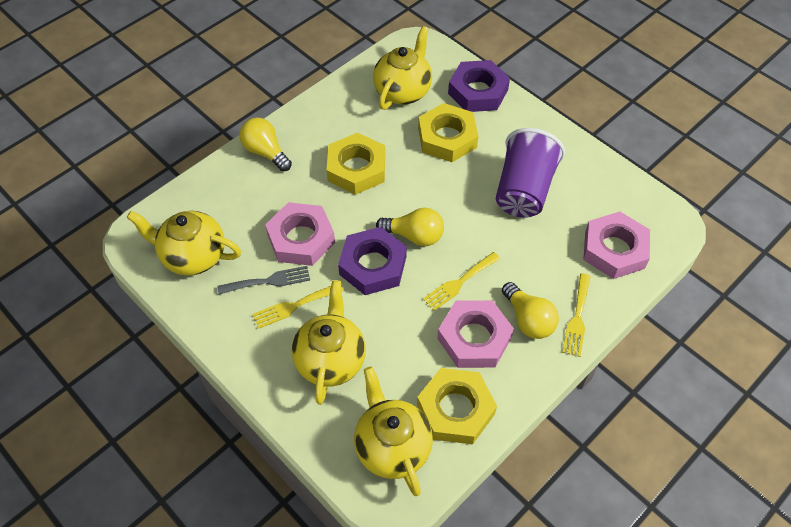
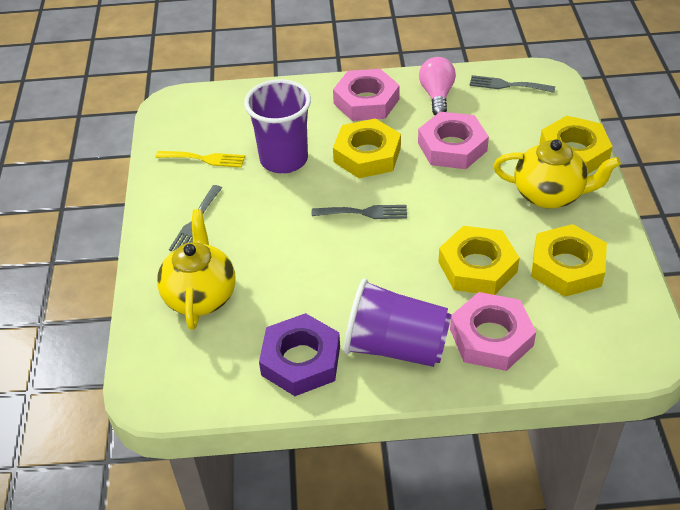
grey fork: [217,266,310,295] = 1 -> [169,185,222,251] [312,205,407,219] [470,75,555,93] = 3
pink light bulb: none = 0 -> [419,57,456,115] = 1
purple cup: [496,128,565,218] = 1 -> [244,79,311,174] [344,278,452,367] = 2
purple nut: [338,227,407,295] [448,60,510,112] = 2 -> [259,313,340,396] = 1
yellow fork: [252,286,344,329] [423,252,500,311] [562,273,591,357] = 3 -> [156,151,245,168] = 1
yellow light bulb: [239,117,292,171] [376,208,444,246] [502,282,559,339] = 3 -> none = 0
yellow nut: [327,133,385,195] [417,368,497,444] [418,103,479,162] = 3 -> [333,118,401,178] [438,226,520,295] [531,224,607,297] [539,116,613,174] = 4
yellow teapot: [127,211,241,276] [292,280,366,405] [354,367,433,496] [373,26,432,110] = 4 -> [157,209,236,330] [493,139,621,209] = 2

